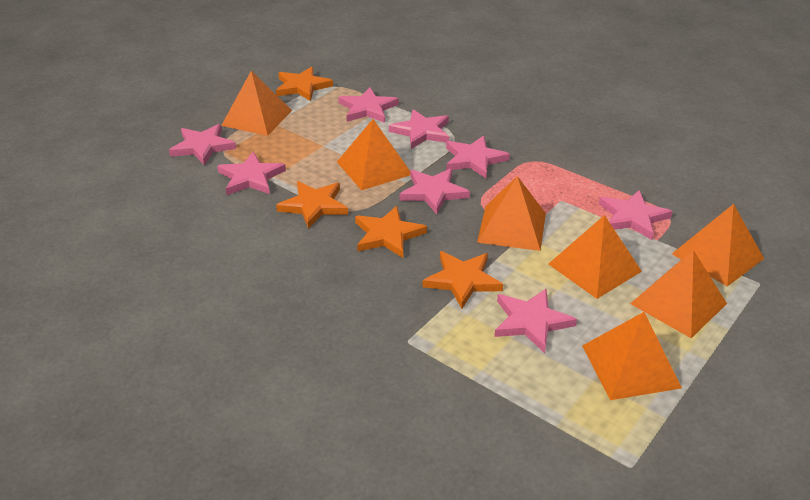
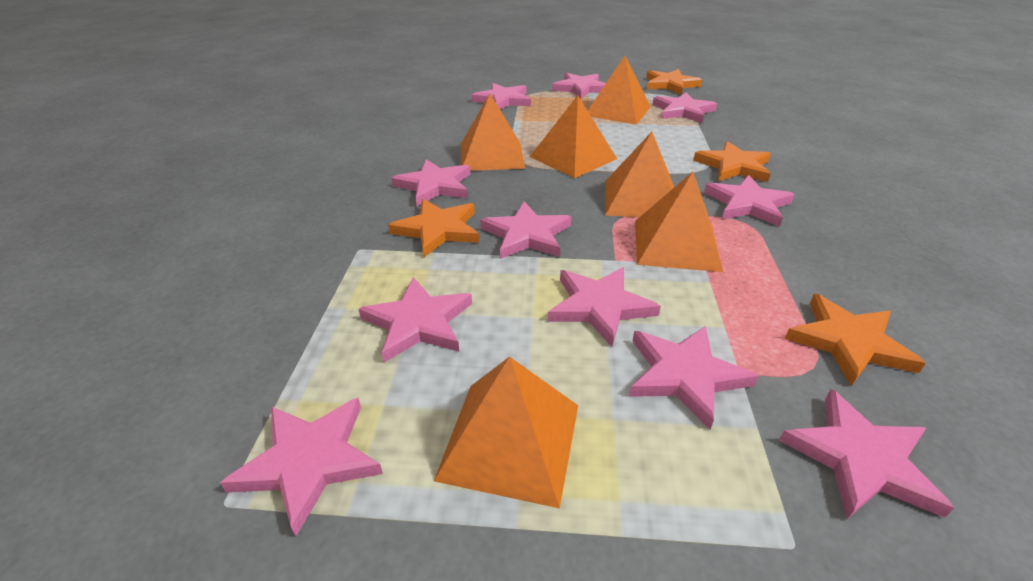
orange pyramid: [221,71,292,136] [337,119,410,190] [477,176,546,251] [549,215,642,299] [582,312,682,400] [630,250,727,338] [672,204,764,287] = 7 -> [434,356,578,509] [461,94,525,171] [530,95,617,178] [588,56,651,125] [605,132,674,218] [635,172,723,272] = 6
pink star: [169,124,236,165] [217,152,286,195] [338,87,399,123] [389,109,449,149] [399,168,470,214] [446,136,510,178] [494,289,577,353] [599,190,673,240] = 8 -> [220,398,383,536] [359,277,472,363] [391,159,470,206] [472,83,531,110] [480,202,571,259] [548,267,661,347] [552,73,606,99] [629,326,758,430] [653,92,717,123] [704,175,795,227] [779,389,954,519] = 11

